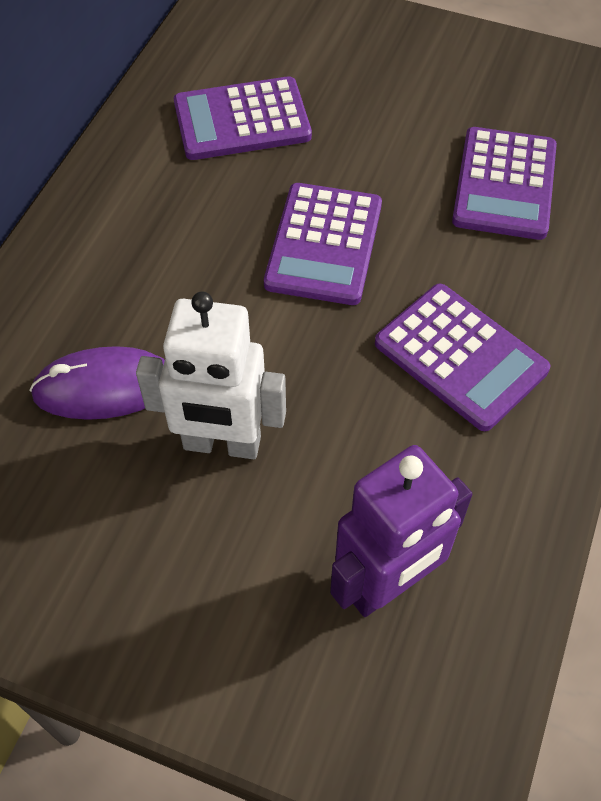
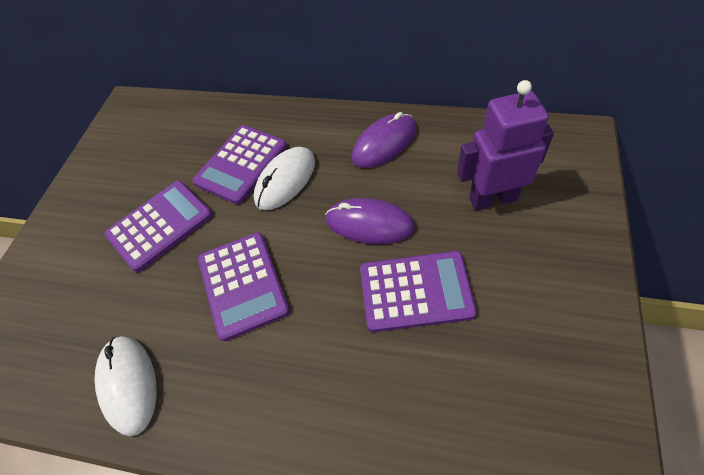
purple mouse: [30,346,165,420] = 1 -> [325,198,415,244] [352,112,417,168] = 2
white mouse: none = 0 -> [95,336,157,437] [254,147,315,210] = 2
white robot: [136,291,286,459] = 1 -> none = 0

